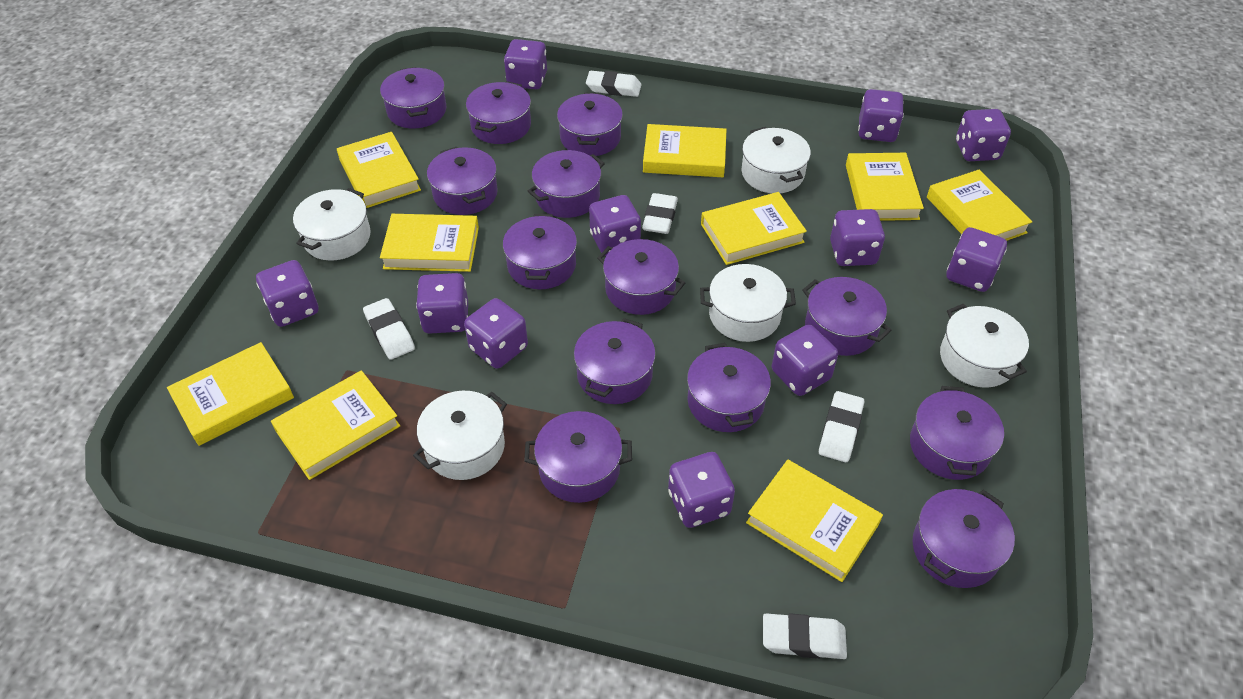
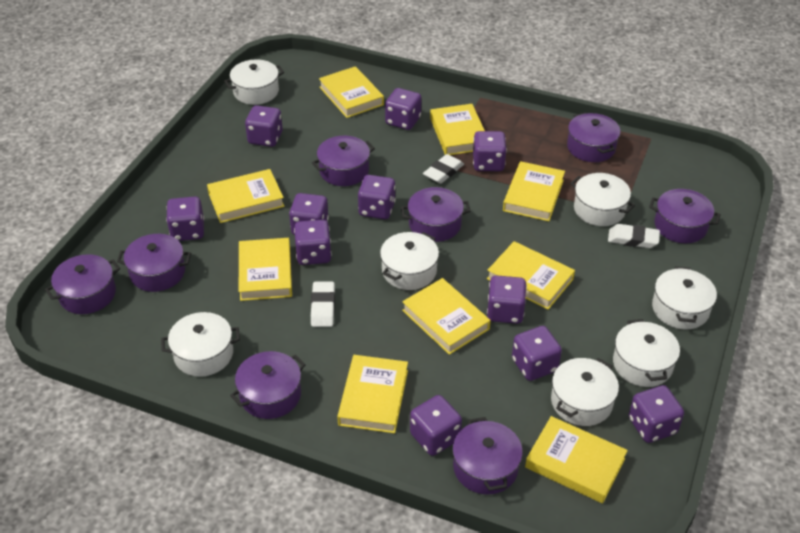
purple pot: [380,67,446,129] [427,147,498,215] [466,81,531,144] [503,214,577,289] [524,411,632,503] [528,150,605,218] [557,93,623,156] [574,318,656,404] [597,239,686,315] [687,343,771,432] [802,277,892,356] [910,386,1004,480] [912,489,1015,588] = 13 -> [45,254,120,314] [117,234,191,292] [230,351,306,419] [312,136,375,186] [401,187,470,242] [452,417,523,495] [567,113,620,162] [649,189,721,243] = 8
white eraser: [363,298,415,360] [586,71,641,97] [642,193,678,234] [763,613,847,659] [819,391,864,462] = 5 -> [311,281,335,327] [423,154,464,184] [608,224,660,248] = 3
white pot: [293,188,371,261] [413,391,507,480] [700,264,796,342] [741,127,811,193] [940,303,1029,388] = 5 -> [161,312,240,377] [224,59,284,105] [380,232,439,290] [551,358,619,426] [570,173,635,226] [613,319,680,387] [652,266,717,329] = 7

